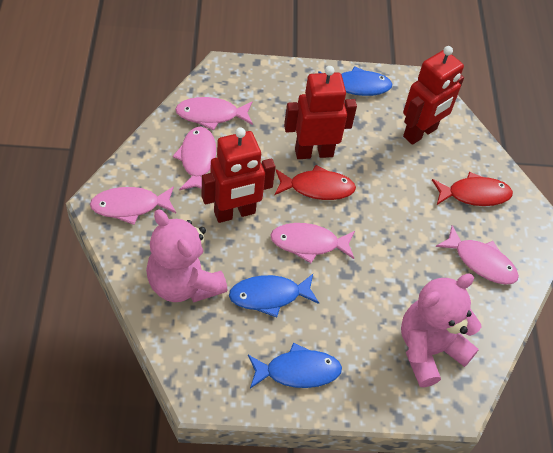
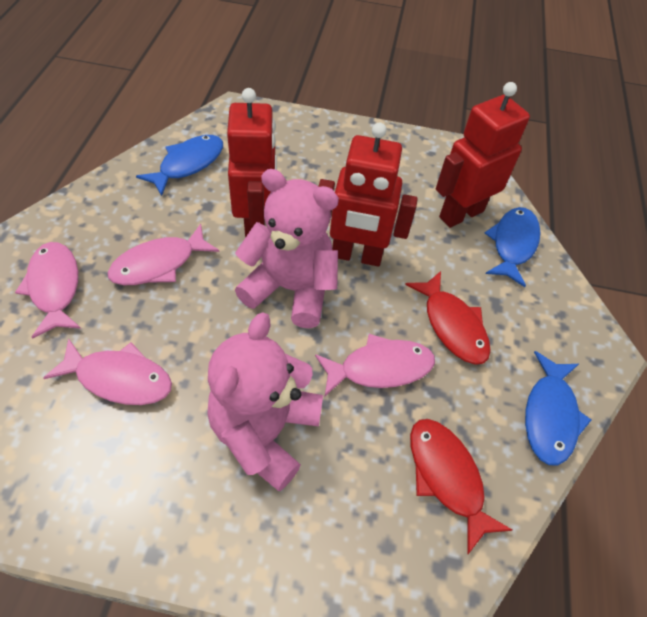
pink fish: [90,186,176,225] [173,127,216,190] [175,97,253,131] [270,223,355,263] [436,225,519,285] = 5 -> [15,242,81,339] [43,338,172,405] [107,224,220,285] [315,334,435,397] = 4

